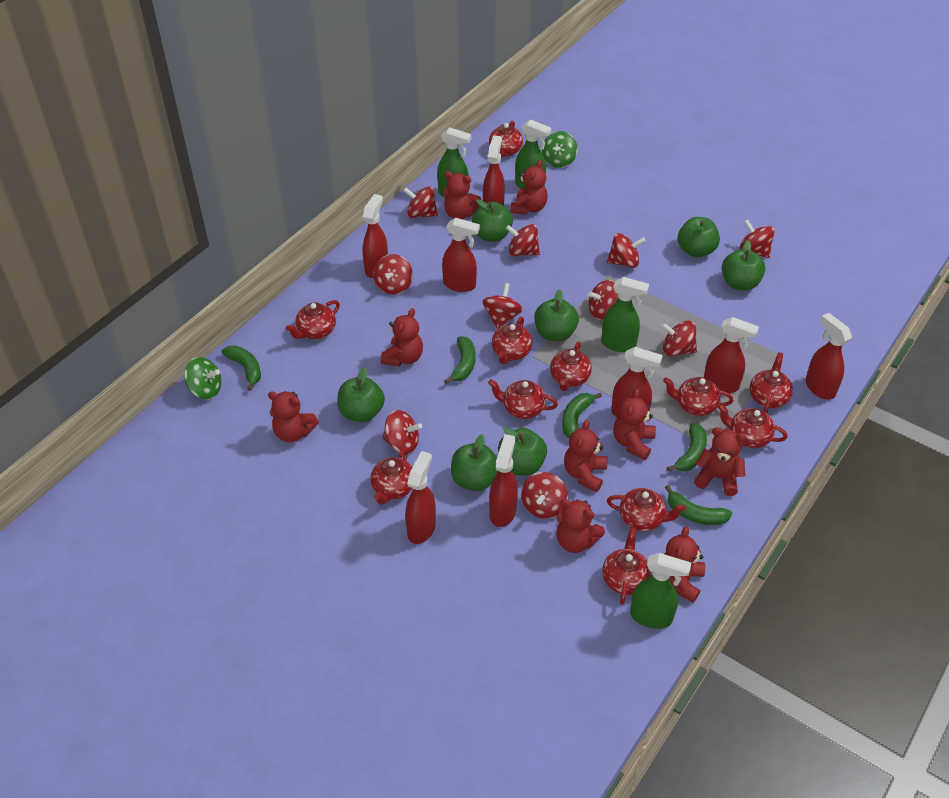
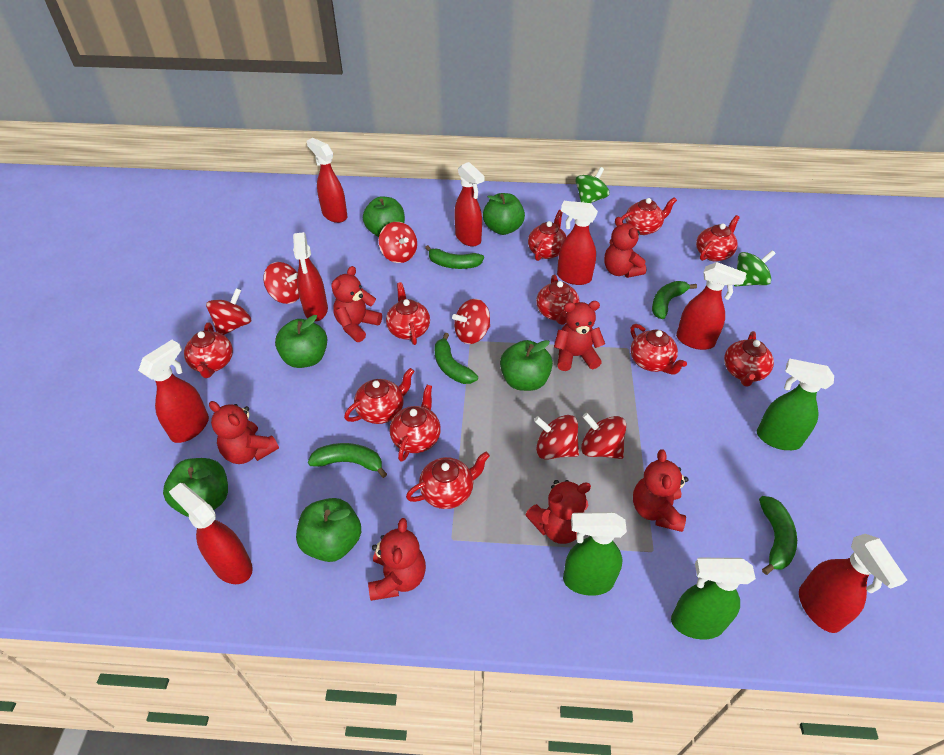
green apple: [337,367,385,422] [451,434,498,491] [472,199,513,242] [498,427,547,476] [534,289,579,341] [678,217,720,257] [722,240,765,290] = 7 -> [163,458,228,517] [275,315,327,368] [296,498,361,562] [363,196,405,237] [483,193,525,235] [500,340,553,391] = 6
green spray bottle: [437,127,471,198] [515,119,551,189] [601,277,649,352] [630,553,691,629] = 4 -> [563,512,627,596] [671,558,756,639] [757,358,834,450] = 3
red spinning top: [374,254,413,294] [382,410,422,454] [403,186,438,218] [483,283,523,329] [506,224,540,256] [521,472,568,519] [588,280,618,320] [607,233,646,268] [661,321,697,356] [740,219,775,258] = 10 -> [206,288,251,335] [263,262,300,304] [379,222,417,263] [452,299,490,344] [534,415,579,460] [581,413,626,459] = 6
red teddy bear: [268,391,319,442] [381,308,423,366] [442,171,481,219] [510,160,548,215] [556,499,605,553] [564,420,608,492] [613,389,656,460] [664,526,705,603] [694,427,747,496] = 9 -> [209,401,279,464] [331,266,382,342] [368,518,426,601] [525,480,591,544] [554,301,605,371] [604,217,646,278] [633,449,688,532] = 7

